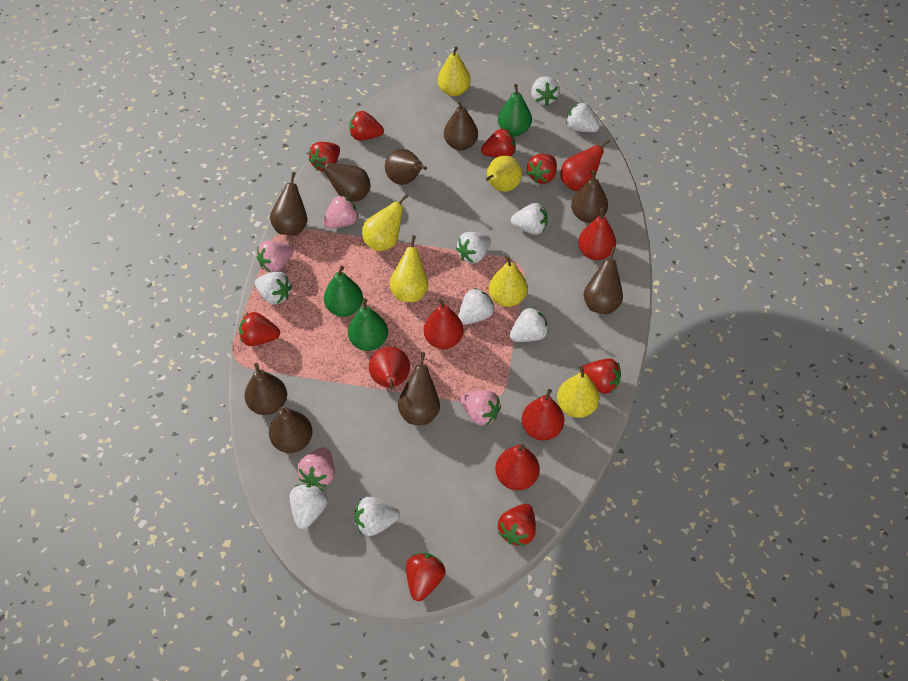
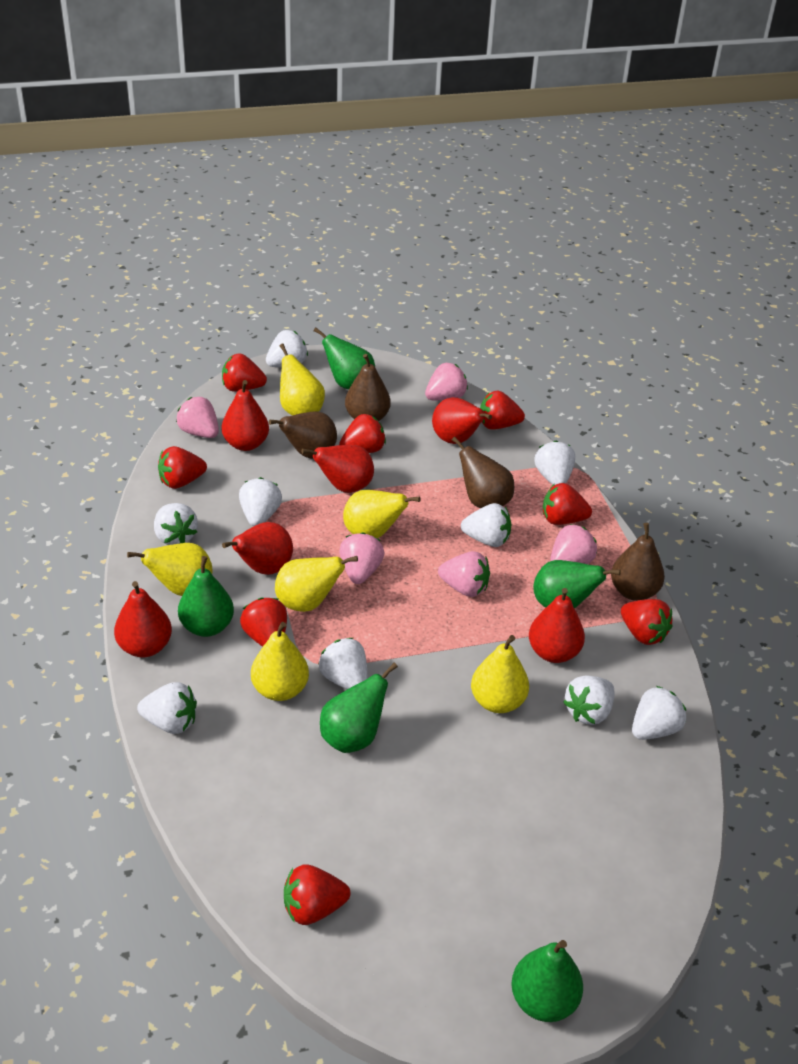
brown pear: [245,363,287,415] [269,407,313,453] [270,172,307,236] [314,160,371,201] [385,149,427,185] [398,352,440,425] [444,100,478,150] [571,170,608,223] [584,247,623,314] = 9 -> [269,411,337,459] [345,354,390,421] [452,436,514,508] [611,523,665,601] = 4
green pear: [324,266,363,317] [348,298,388,351] [498,84,532,136] = 3 -> [178,556,234,637] [314,327,375,390] [320,662,398,753] [511,940,583,1022] [533,560,621,609] = 5
pink strawberry: [257,241,294,272] [297,447,335,488] [323,195,359,229] [461,390,501,426] = 4 -> [176,397,219,438] [339,532,384,584] [425,363,468,401] [438,551,490,597] [550,524,597,564] = 5

